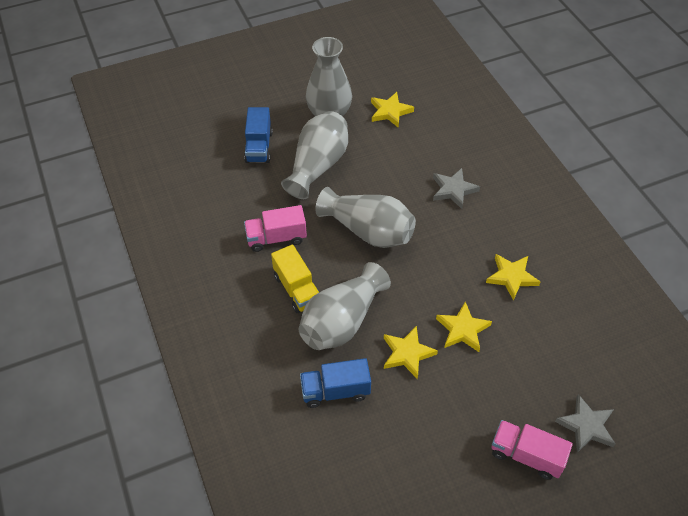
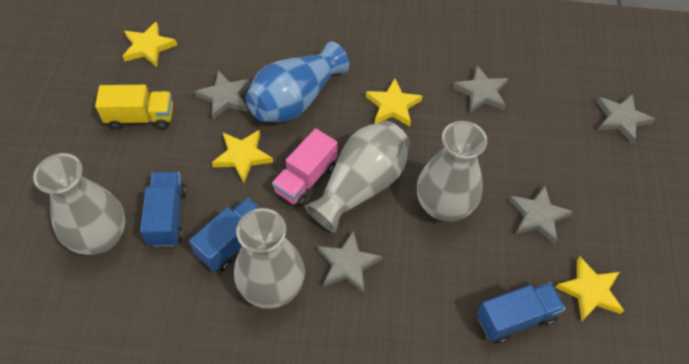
blue truck: [244,107,273,163] [300,358,371,408] = 2 -> [140,172,187,247] [189,198,260,272] [477,282,566,343] = 3
blue vase: none = 0 -> [246,41,349,122] = 1
grey star: [433,168,480,209] [555,394,615,453] = 2 -> [194,70,251,119] [318,230,382,293] [453,66,508,113] [509,185,573,244] [597,94,655,144] = 5
pink truck: [244,205,307,252] [492,420,573,480] = 2 -> [272,128,338,207] = 1

